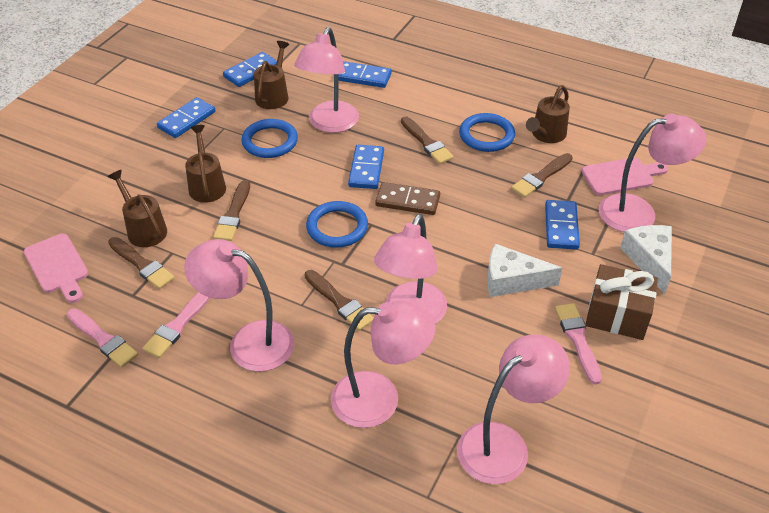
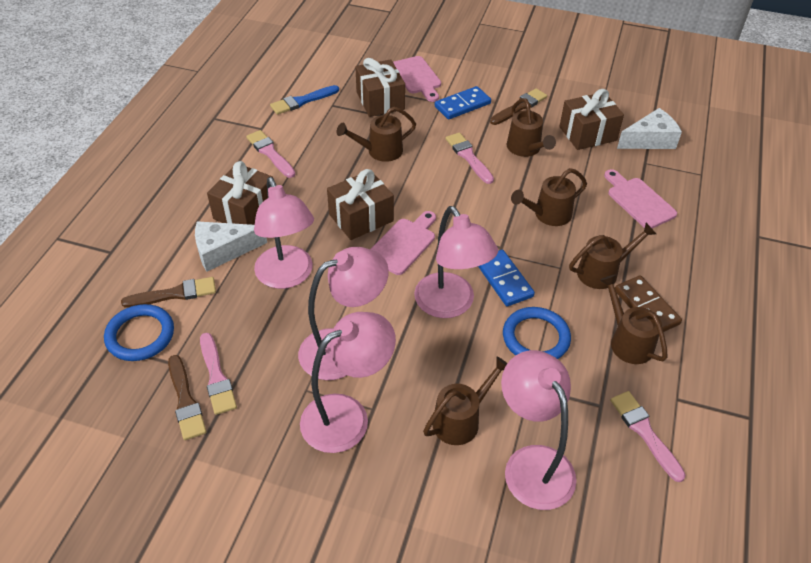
blue brush: none = 0 -> [270,85,339,115] = 1
blue domino: [157,97,216,138] [223,52,277,87] [339,61,392,88] [348,145,384,189] [545,200,580,250] = 5 -> [435,86,491,119] [478,250,535,306] = 2
blue ring: [241,119,298,158] [306,201,368,248] [459,113,515,152] = 3 -> [104,304,174,361] [503,307,571,359] = 2
brown brush: [108,237,175,289] [213,180,250,241] [305,270,374,331] [401,116,454,164] [511,153,573,198] = 5 -> [121,277,216,308] [168,355,206,440] [490,88,547,125] = 3
brown gift: [585,264,658,340] = 1 -> [207,161,273,225] [327,169,394,240] [355,58,405,117] [559,89,624,150] = 4
brown watering can: [108,170,167,247] [185,125,226,203] [254,41,289,109] [526,85,570,143] = 4 -> [337,107,416,162] [423,357,508,445] [507,98,556,157] [511,168,587,226] [569,223,656,289] [600,274,668,364] = 6
pink brush: [67,308,138,368] [143,292,210,358] [555,303,602,385] = 3 -> [200,333,237,415] [246,130,295,178] [446,132,494,184] [610,391,686,482] = 4
pink cutting board: [24,234,88,303] [582,158,668,195] = 2 -> [370,211,436,275] [393,56,441,102] [604,169,677,228] = 3
pink lamp: [184,239,294,372] [294,27,359,133] [331,301,436,428] [374,214,447,324] [457,335,570,484] [599,113,707,232] = 6 -> [254,177,314,289] [298,247,389,380] [300,312,396,453] [414,206,498,318] [501,350,577,510] = 5

